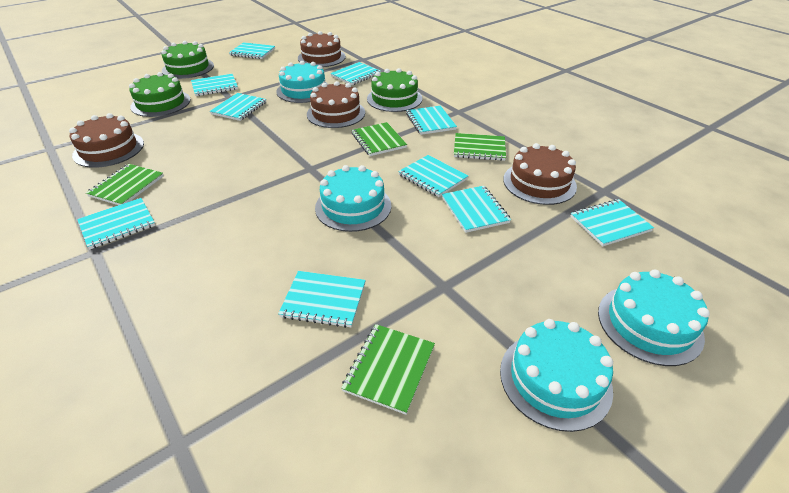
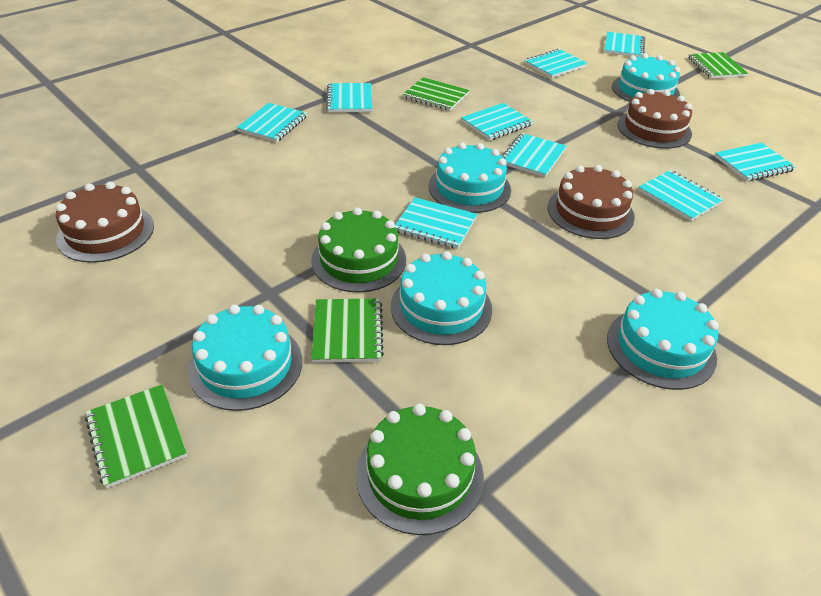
brown cake: [69,113,144,168] [298,31,346,67] [307,81,365,128] [503,143,577,205] = 4 -> [56,182,154,263] [547,165,635,239] [617,89,692,149] = 3
green cake: [129,72,191,117] [161,41,214,79] [367,68,422,112] = 3 -> [311,207,406,293] [356,404,484,535] = 2
turquoise cake: [276,61,329,103] [315,165,391,232] [500,319,613,432] [598,270,710,366] = 4 -> [188,305,302,411] [391,251,492,345] [428,142,511,213] [607,289,719,390] [612,53,680,102] = 5
turquoise notebook: [77,198,155,249] [191,74,238,96] [210,93,266,121] [229,42,275,59] [278,271,366,328] [330,62,381,85] [398,155,468,197] [406,106,457,135] [442,186,511,233] [570,199,654,246] = 10 -> [236,103,307,142] [326,83,373,112] [395,197,477,249] [461,103,533,140] [502,133,566,177] [525,49,587,78] [604,32,645,57] [638,170,724,221] [714,143,796,181] = 9

